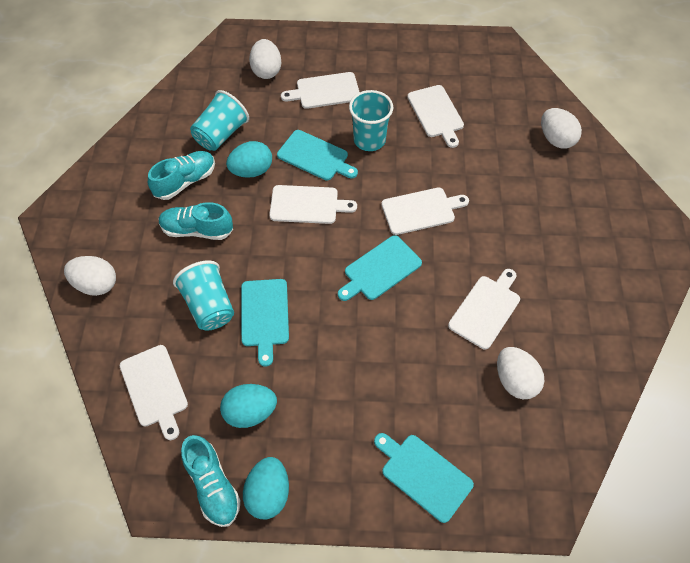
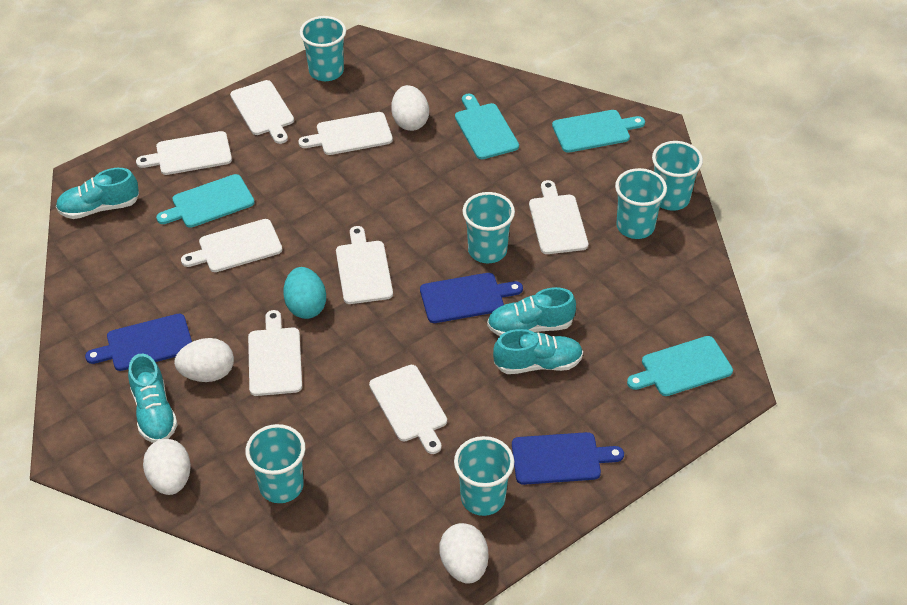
blue cutting board: none = 0 -> [85,313,192,371] [420,273,523,323] [512,432,624,485] = 3
turquoise cup: [173,260,234,331] [190,90,249,151] [349,90,393,151] = 3 -> [245,424,305,503] [300,16,346,81] [454,436,514,516] [462,192,515,263] [615,168,667,239] [652,141,703,211] = 6
turquoise egg: [220,384,277,428] [226,141,272,178] [243,457,289,519] = 3 -> [284,267,326,319] = 1
turquoise shoe: [148,151,215,200] [159,202,233,240] [181,435,241,527] = 3 -> [56,168,139,219] [128,354,177,443] [487,287,576,336] [493,329,583,374] = 4
white cutting board: [120,345,188,440] [269,185,357,224] [281,72,360,109] [381,188,469,235] [407,85,464,148] [448,269,520,349] = 6 -> [136,131,232,175] [181,219,282,272] [230,80,294,144] [248,310,302,396] [298,112,393,155] [336,226,393,304] [369,365,447,454] [529,180,588,254] = 8

